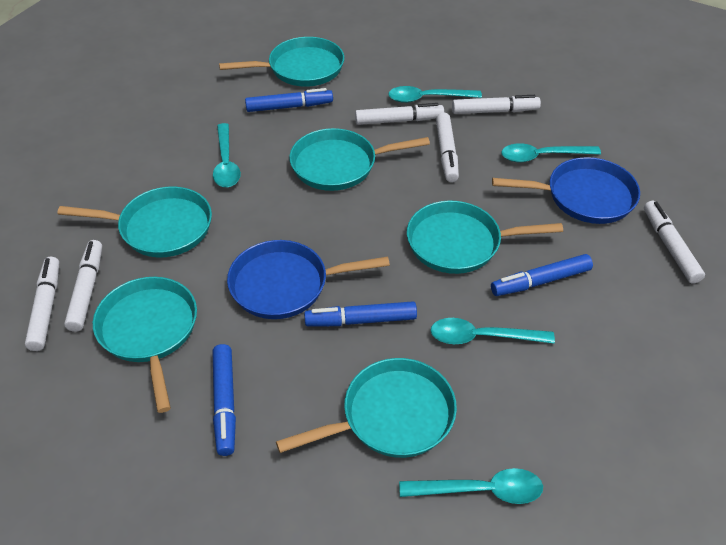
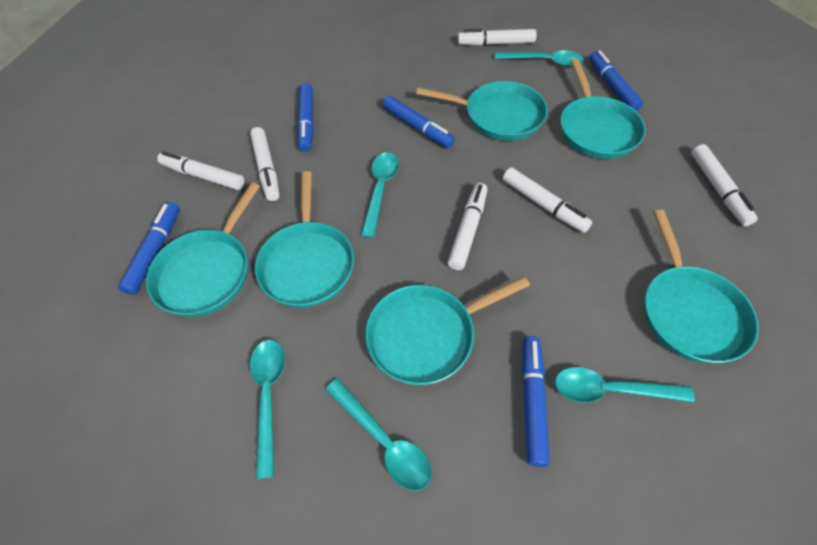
blue marker: [213,344,236,456] [245,88,333,112] [304,301,417,326] [491,254,593,296] = 4 -> [118,202,180,295] [297,83,313,152] [382,96,455,148] [522,336,550,467] [589,51,643,111] = 5
blue pan: [227,240,390,319] [492,157,640,224] = 2 -> none = 0

